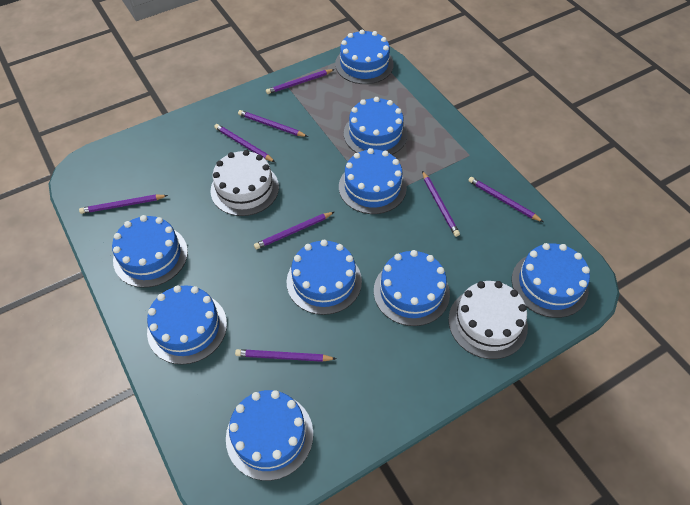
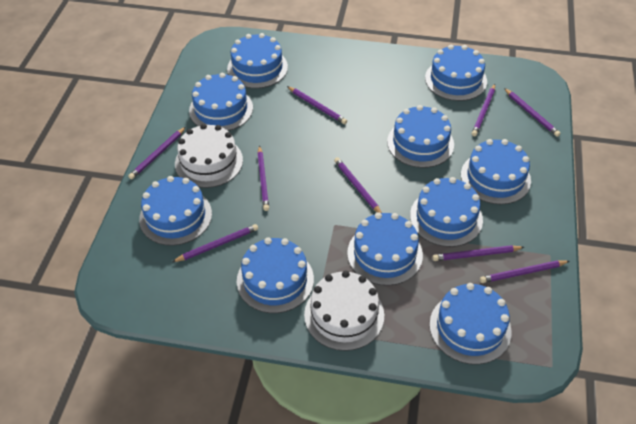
blue cake: [112,215,188,288] [147,285,227,365] [226,390,313,481] [287,240,362,315] [335,29,394,84] [339,148,407,214] [344,97,407,155] [374,250,450,326] [512,243,590,318] = 9 -> [139,176,212,246] [189,73,253,131] [227,33,288,88] [237,237,314,313] [347,212,423,286] [387,105,454,168] [410,177,483,247] [425,45,487,101] [430,283,512,364] [461,139,531,205] = 10
purple pencil: [79,194,168,214] [214,124,275,162] [235,349,336,362] [238,110,308,137] [254,212,334,249] [266,69,335,94] [422,171,460,237] [468,177,543,222] = 8 -> [128,127,186,179] [172,224,258,262] [257,146,269,211] [287,86,347,124] [334,157,382,213] [433,245,524,261] [472,84,495,136] [480,261,570,283] [504,88,561,137] = 9

